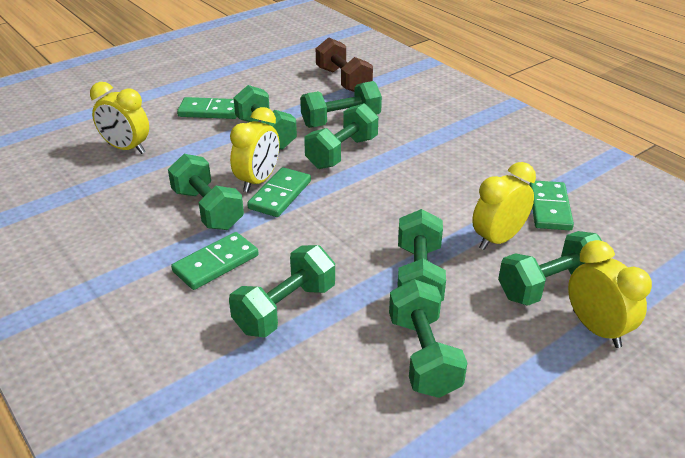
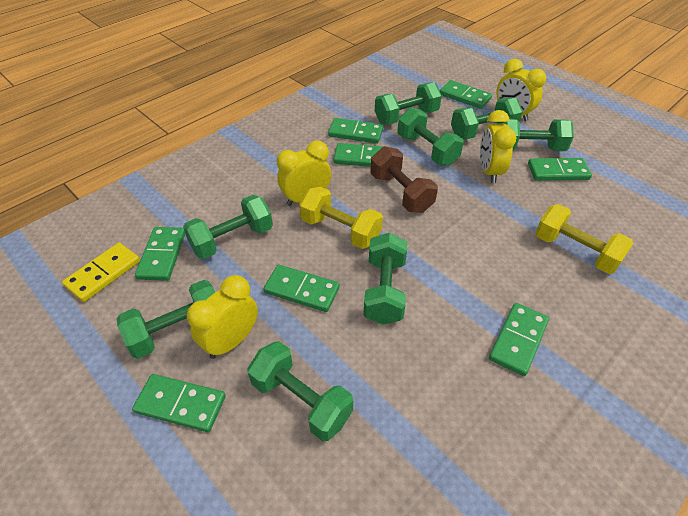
green domino: [171,232,259,290] [177,97,237,119] [247,167,311,217] [529,181,574,230] = 4 -> [132,374,226,432] [135,227,185,281] [263,265,340,312] [328,118,383,144] [334,143,382,167] [440,80,492,109] [489,303,549,376] [528,158,592,181] = 8
yellow domino: none = 0 -> [62,243,140,302] = 1
yellow dumbbell: none = 0 -> [299,187,383,249] [535,204,633,274] = 2

